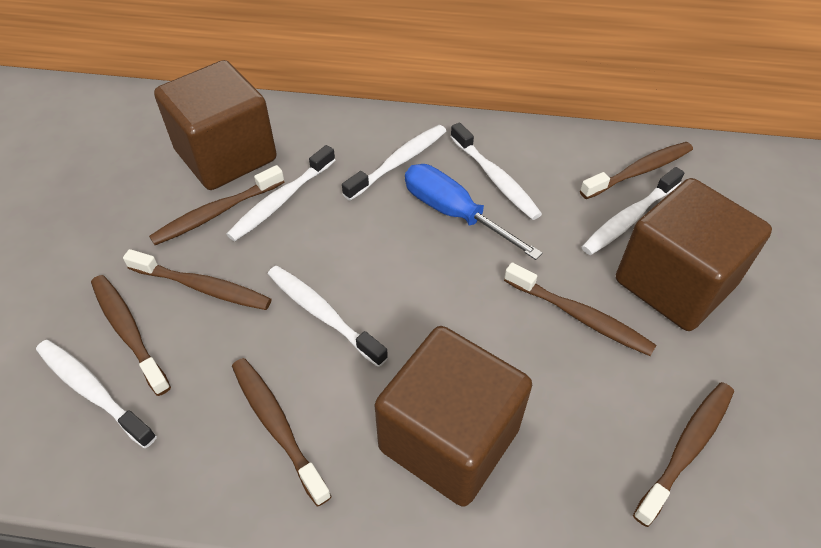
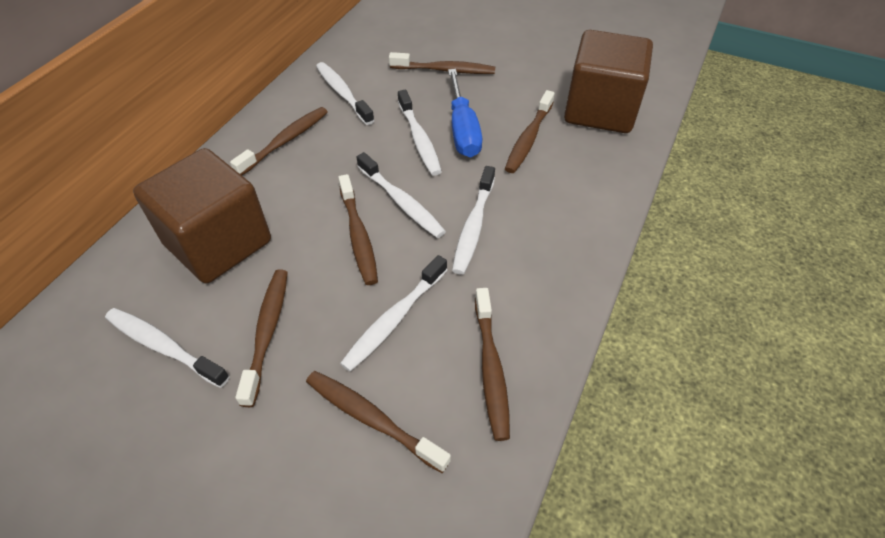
brown cube: [154,60,277,190] [375,326,532,507] [616,178,772,331] = 3 -> [133,148,271,284] [564,30,653,133] = 2

